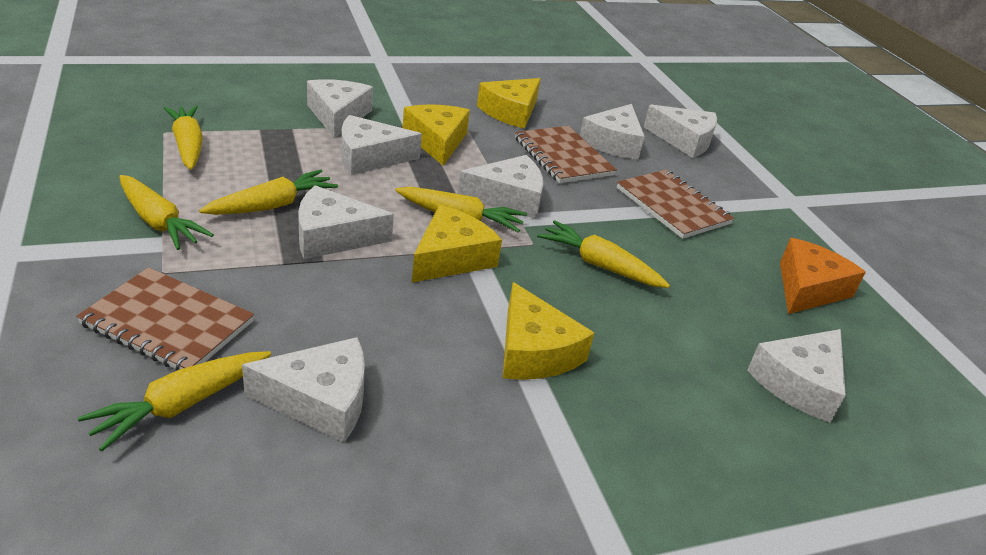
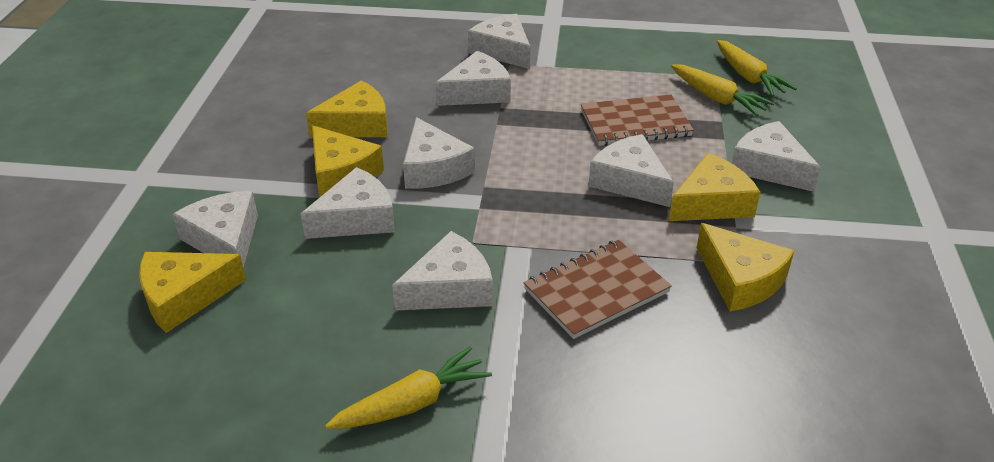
brown notebook: [76,267,254,371] [515,126,617,183] [617,170,734,239] = 3 -> [524,240,672,339] [581,94,694,146] = 2
orange cheese: [780,238,866,314] = 1 -> none = 0
yellow carrot: [78,351,271,451] [119,175,214,250] [164,105,203,170] [199,169,338,215] [395,187,527,233] [537,220,670,288] = 6 -> [325,346,492,429] [671,64,775,116] [717,40,797,97] = 3
yellow cheese: [403,104,470,166] [412,205,502,282] [477,78,540,129] [503,282,594,380] = 4 -> [139,252,246,333] [306,80,388,137] [312,126,384,197] [669,153,761,221] [697,223,794,311] = 5

